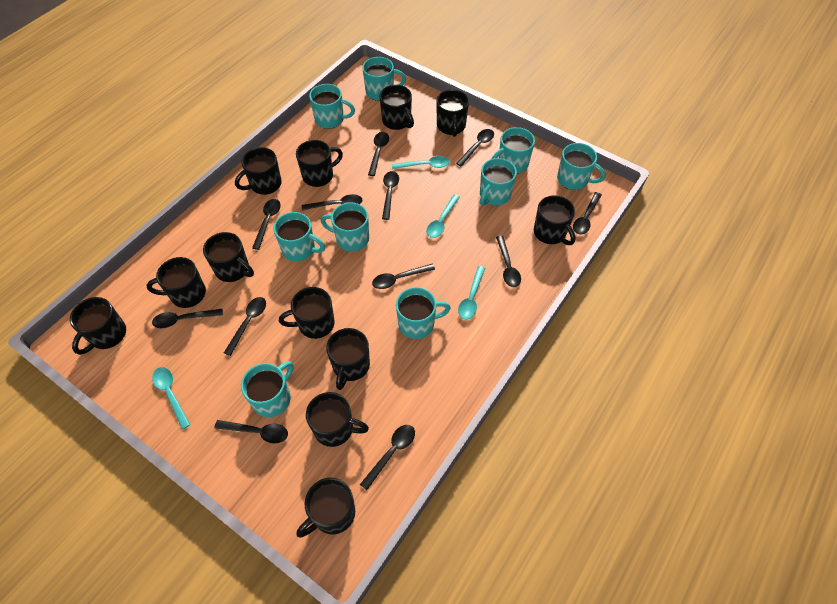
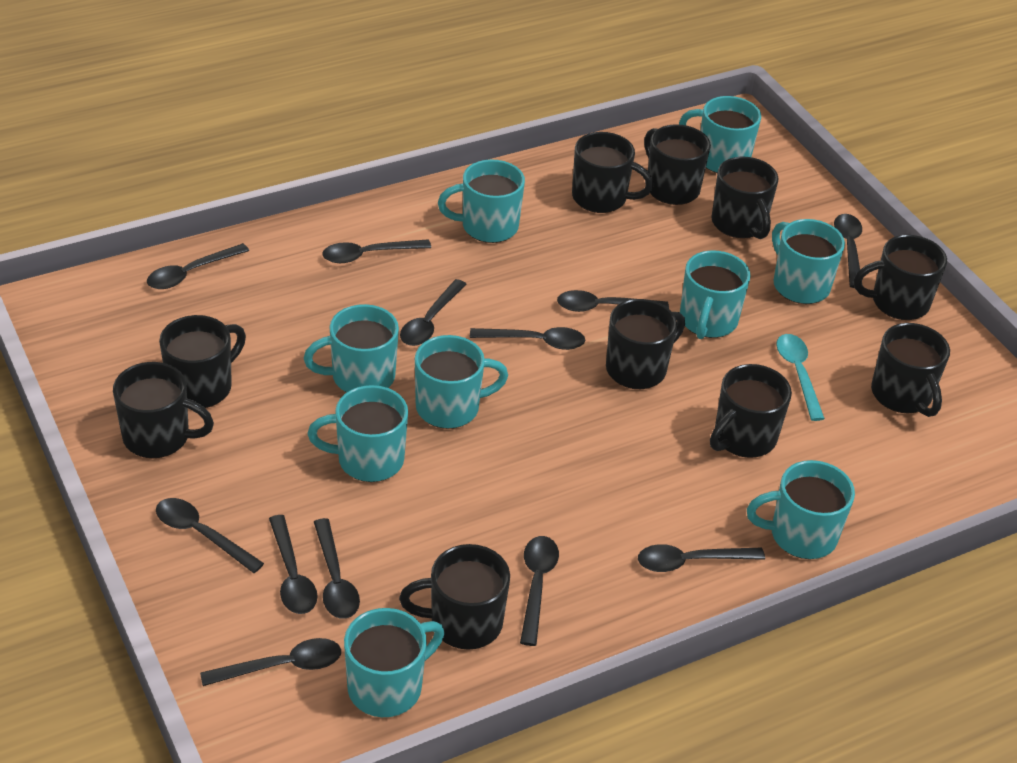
black mug: [70,297,126,355] [147,257,206,308] [203,232,254,282] [235,147,282,195] [279,287,335,339] [296,140,343,187] [297,478,355,538] [306,392,369,447] [326,328,370,390] [379,85,414,130] [436,90,469,137] [534,195,576,245] = 12 -> [113,362,214,459] [159,315,246,408] [399,544,510,650] [572,132,653,213] [606,299,685,389] [644,124,711,205] [710,364,792,458] [712,157,779,239] [854,235,947,320] [871,323,950,417] = 10
turquoise spoon: [152,367,191,429] [392,156,450,169] [426,195,460,238] [458,266,485,319] = 4 -> [776,334,825,421] = 1

